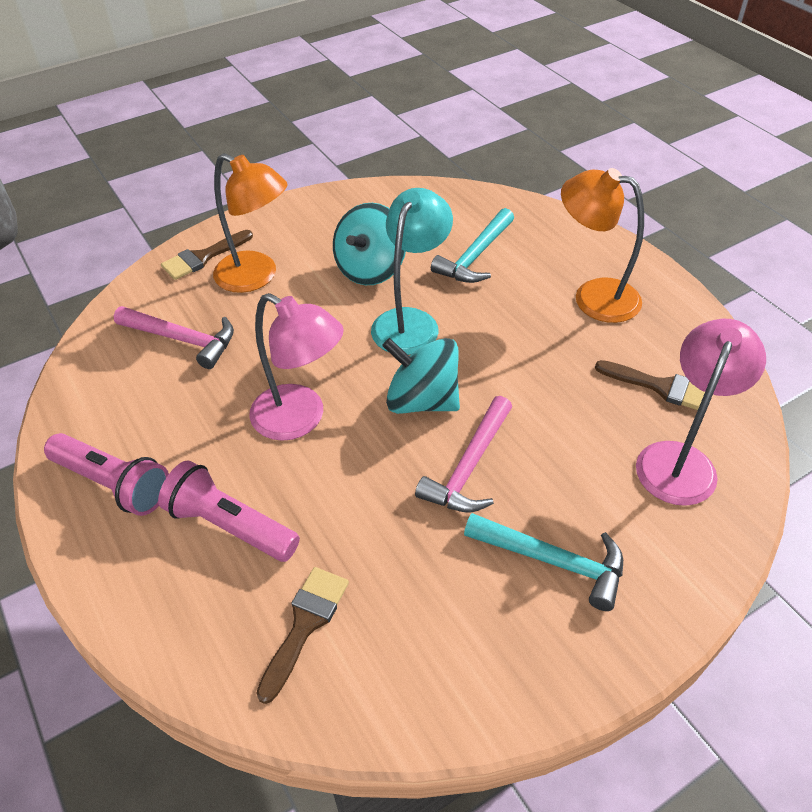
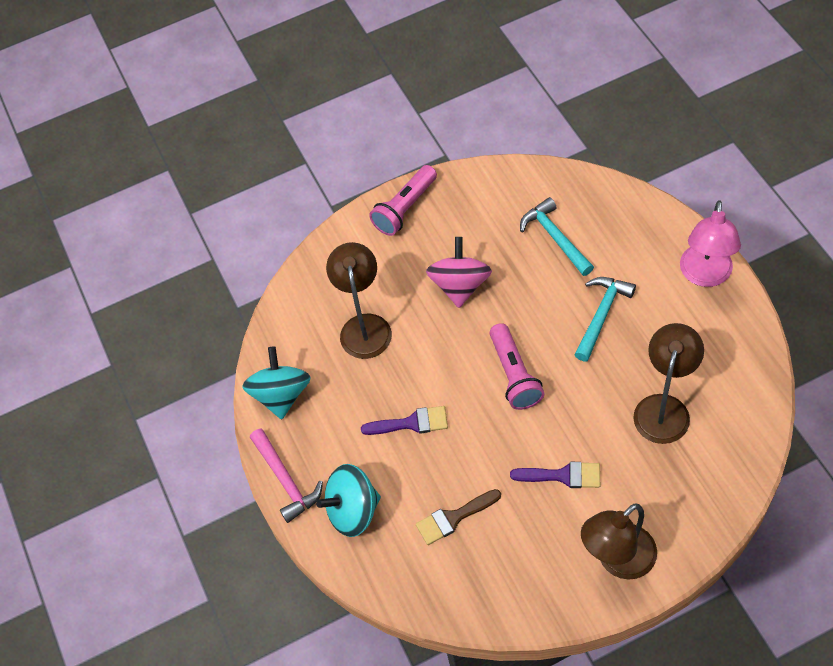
brown brush: [161,230,253,280] [256,567,349,704] [595,360,705,410] = 3 -> [416,489,501,545] = 1
brown lamp: none = 0 -> [326,242,392,359] [581,503,657,580] [633,323,704,444] = 3
orange lamp: [213,153,288,293] [561,168,644,323] = 2 -> none = 0
pink hammer: [114,306,234,369] [415,396,512,513] = 2 -> [250,429,323,523] = 1
pink lamp: [250,293,344,441] [636,319,766,506] = 2 -> [680,200,741,287] = 1
pink spinning top: none = 0 -> [426,237,492,308] = 1
purple brush: none = 0 -> [361,406,448,435] [510,462,600,488] = 2
turquoise lamp: [371,188,453,355] = 1 -> none = 0

